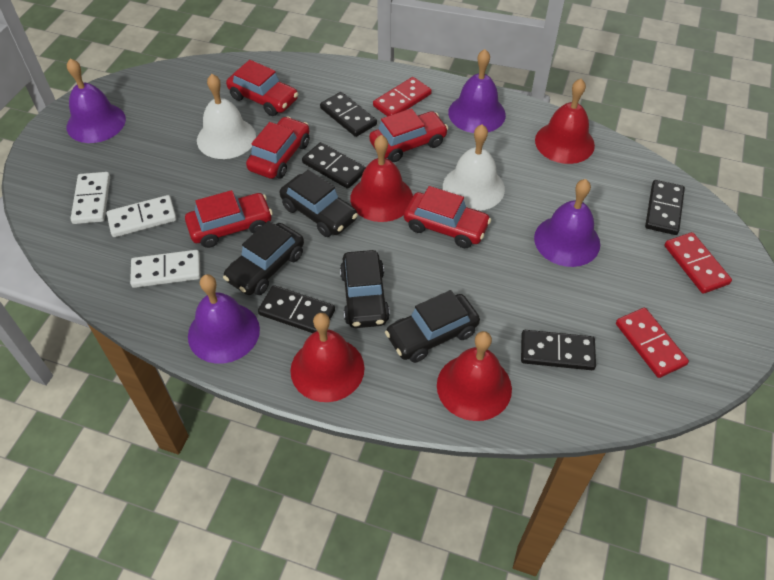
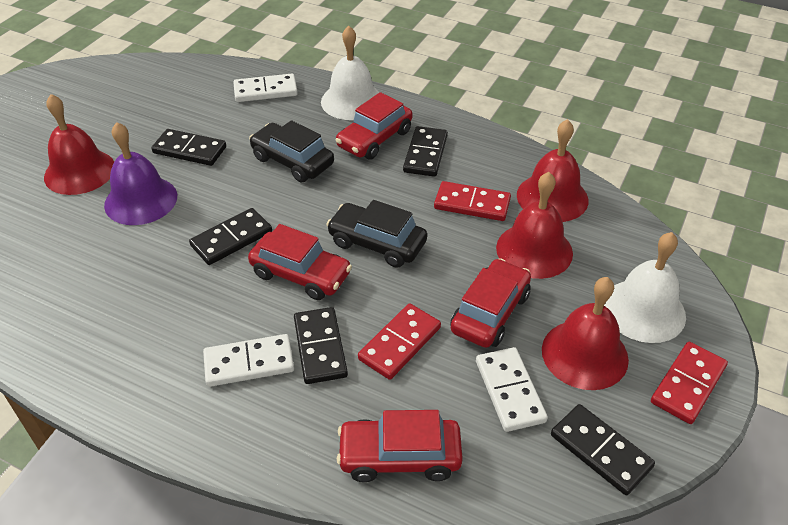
black car: [223,221,304,295] [280,169,358,237] [340,250,390,328] [385,290,480,363] = 4 -> [249,120,334,183] [326,200,427,268] = 2
purple bell: [67,58,126,143] [188,274,260,364] [448,49,506,133] [534,179,600,267] = 4 -> [104,122,177,225] = 1
red car: [185,190,273,248] [226,60,298,116] [246,116,310,179] [369,108,448,162] [404,186,491,248] = 5 -> [248,224,352,300] [335,92,412,160] [337,410,463,482] [450,258,531,348] = 4

